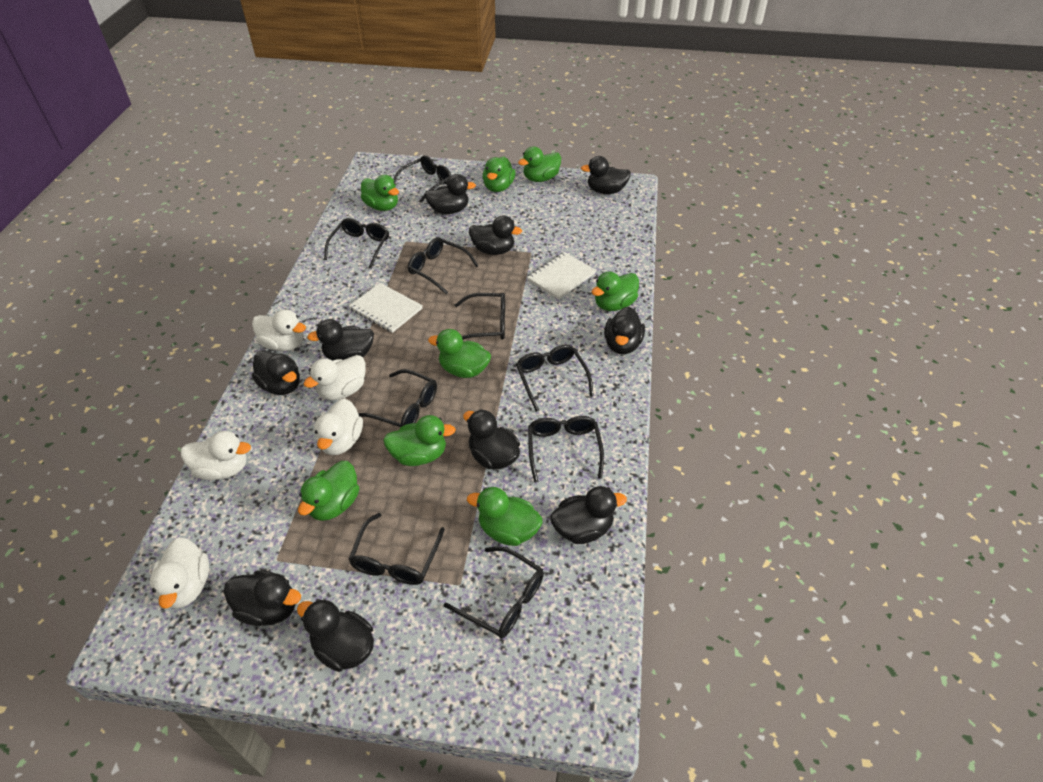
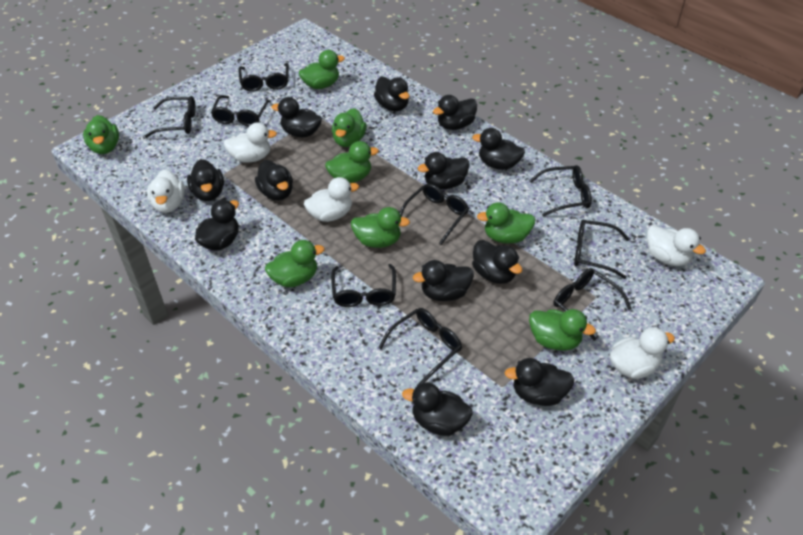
black duck: [224,570,301,626] [252,350,300,395] [297,599,374,672] [307,319,374,360] [424,174,476,214] [463,409,520,469] [469,215,522,255] [550,486,627,544] [581,156,631,194] [604,307,645,354] = 10 -> [187,159,224,201] [195,200,239,251] [255,160,293,200] [272,97,322,137] [374,77,410,111] [402,382,473,436] [413,260,474,301] [418,152,470,189] [433,95,477,130] [472,128,525,170] [472,240,523,284] [505,358,575,406] = 12
white notebook: [349,283,423,333] [527,252,596,300] = 2 -> none = 0

